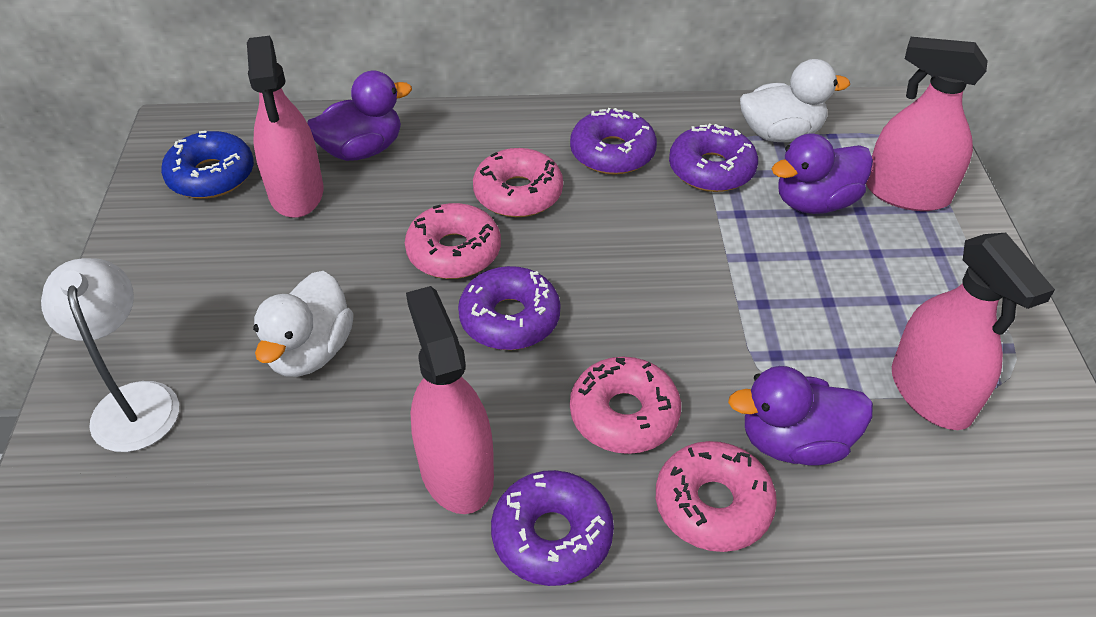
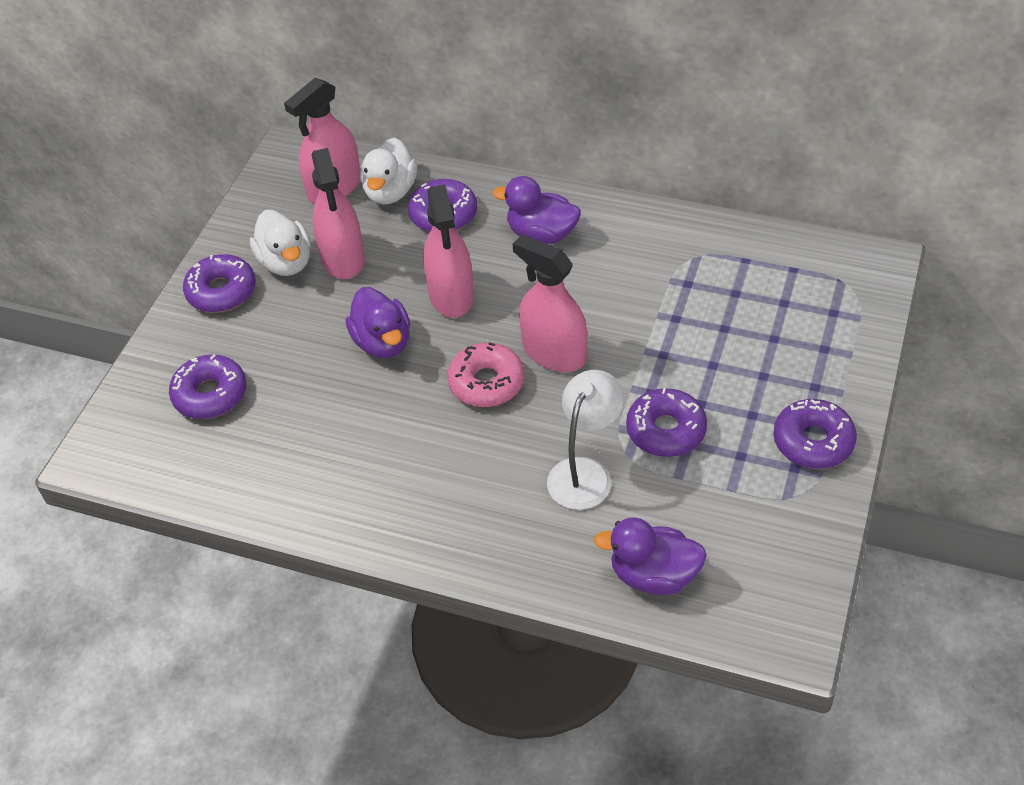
blue donut: [161,131,254,199] = 1 -> none = 0
pink donut: [405,203,501,279] [473,148,563,217] [570,357,681,454] [656,441,777,552] = 4 -> [447,343,524,407] = 1
purple donut: [458,266,561,350] [491,470,614,586] [570,108,657,175] [669,123,758,192] = 4 -> [169,354,246,419] [183,254,256,313] [408,179,477,232] [626,388,707,457] [773,399,857,469] = 5

